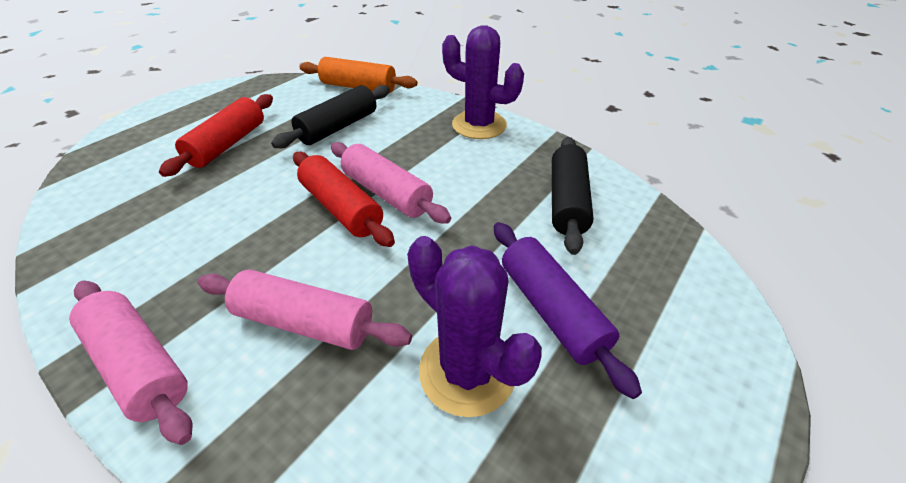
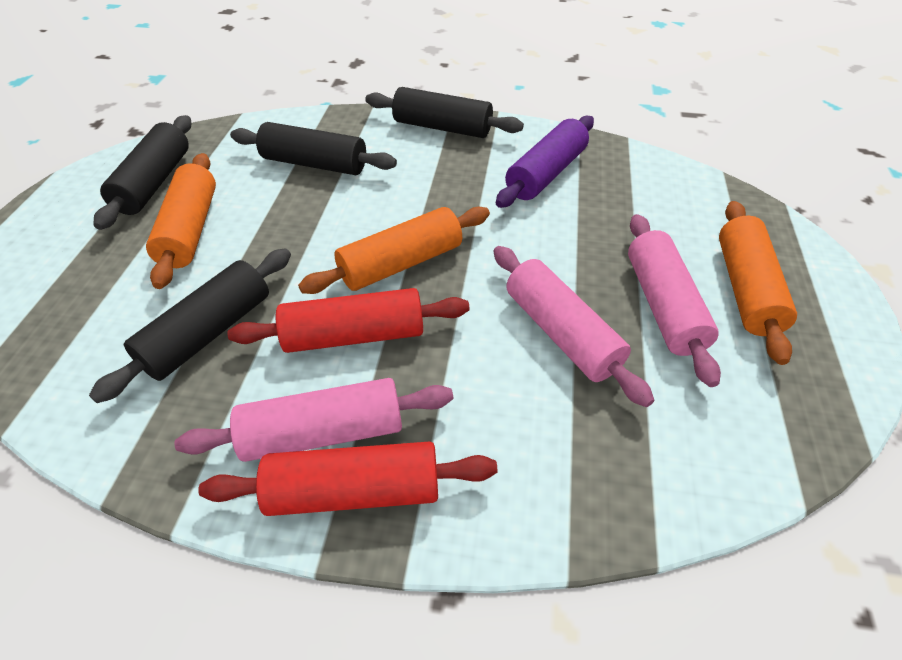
black rolling pin: [271,85,390,148] [552,137,594,255] = 2 -> [89,248,291,403] [94,115,191,230] [230,122,397,175] [365,87,524,138] = 4
orange rolling pin: [300,57,417,93] = 1 -> [146,153,216,289] [298,207,490,294] [719,201,797,365] = 3
purple cactus: [407,236,542,417] [442,25,524,139] = 2 -> none = 0

